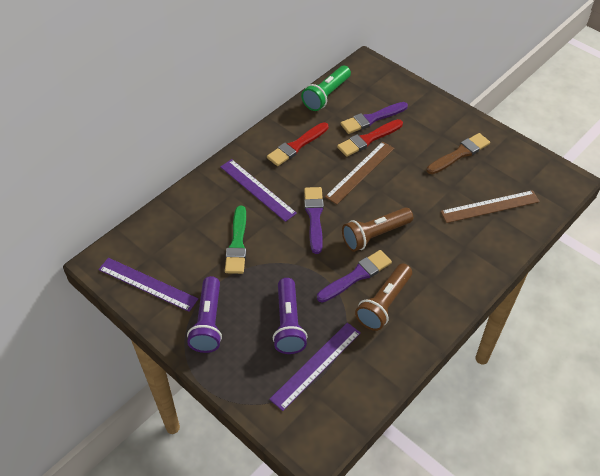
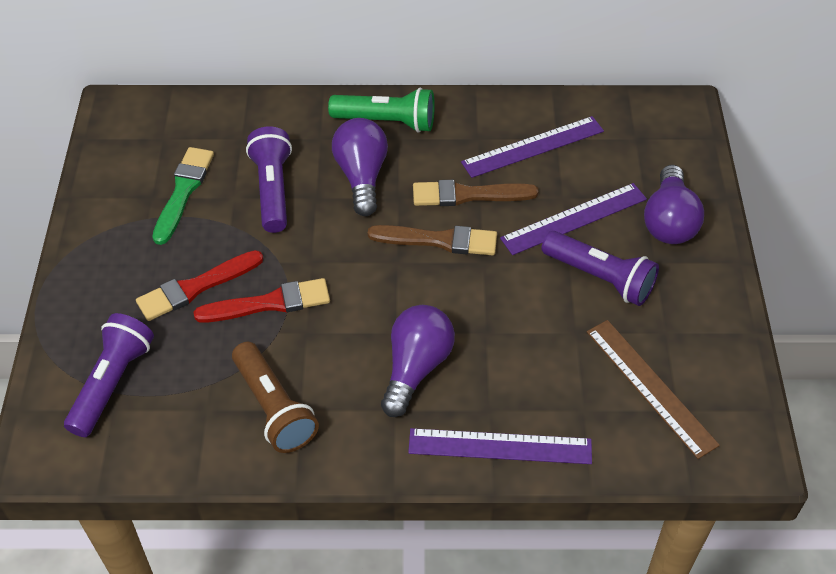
brown brush: [427,133,490,174] = 1 -> [368,225,497,256] [413,180,539,206] = 2
brown flashlight: [342,207,413,252] [355,264,412,331] = 2 -> [232,342,319,453] = 1
brown ruler: [325,142,395,204] [441,190,540,223] = 2 -> [587,320,720,459] = 1
purple brush: [304,187,324,254] [317,250,392,303] [340,102,408,134] = 3 -> none = 0
purple flashlight: [187,276,222,353] [273,278,308,354] = 2 -> [64,313,154,437] [246,126,292,233] [541,231,659,306] = 3
purple light bulb: none = 0 -> [332,118,388,216] [381,305,455,417] [644,165,704,244] = 3

